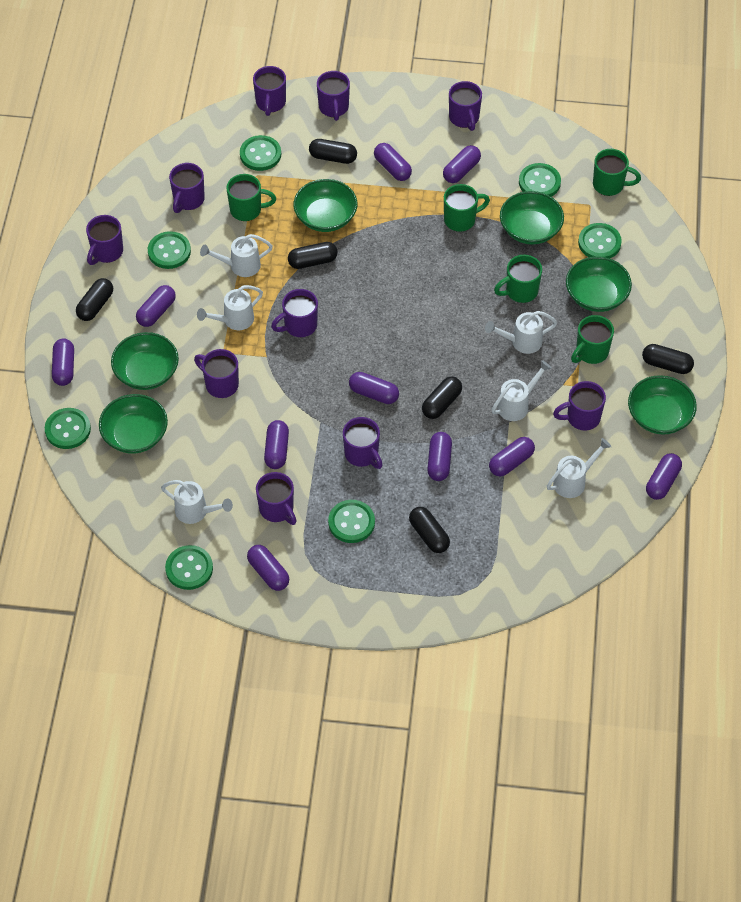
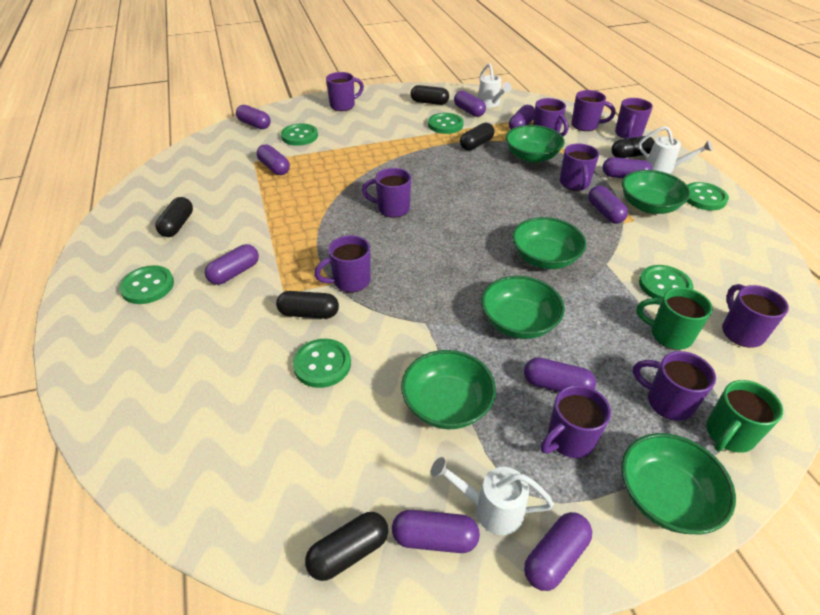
green button: [45,408,91,449] [148,231,191,269] [165,545,213,590] [240,135,281,171] [328,500,375,543] [519,163,561,197] [578,223,622,259] = 7 -> [119,265,174,304] [281,123,318,146] [293,339,351,388] [428,113,463,134] [639,265,694,299] [687,182,729,211] = 6
green mug: [226,174,276,221] [444,184,490,232] [494,255,542,303] [571,315,614,364] [593,149,641,196] = 5 -> [636,287,713,350] [706,380,783,453] = 2
white watering can: [161,480,233,524] [197,285,263,330] [200,234,273,277] [485,311,557,354] [492,360,552,421] [547,438,611,498] = 6 -> [431,457,554,535] [478,63,512,107] [638,126,713,174] = 3

